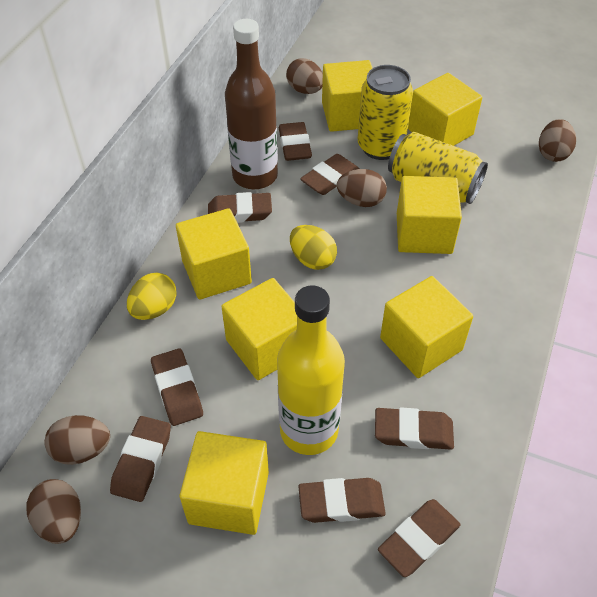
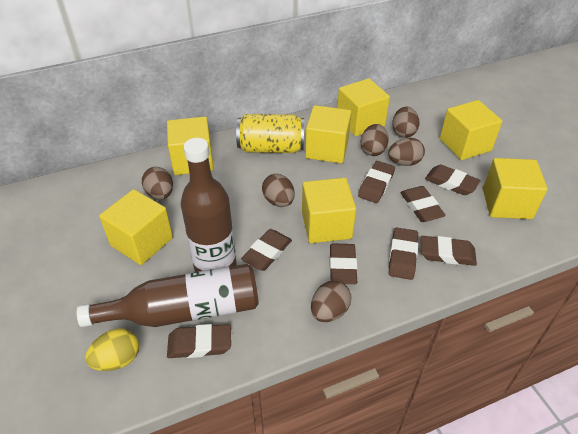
brown bottle: [225,19,278,189] = 1 -> [77,264,259,327] [181,138,236,272] = 2
brown egg: [27,479,81,544] [44,415,110,465] [286,58,323,94] [337,169,387,207] [539,119,576,162] = 5 -> [142,167,173,200] [262,174,295,207] [311,280,351,322] [361,124,389,156] [388,138,425,166] [392,107,419,138] = 6
yellow bottle: [277,285,345,455] = 1 -> none = 0
yellow can: [358,65,413,160] [388,132,488,204] = 2 -> [236,114,304,153] = 1
yellow egg: [127,273,177,320] [290,225,337,270] = 2 -> [85,328,139,371] = 1

